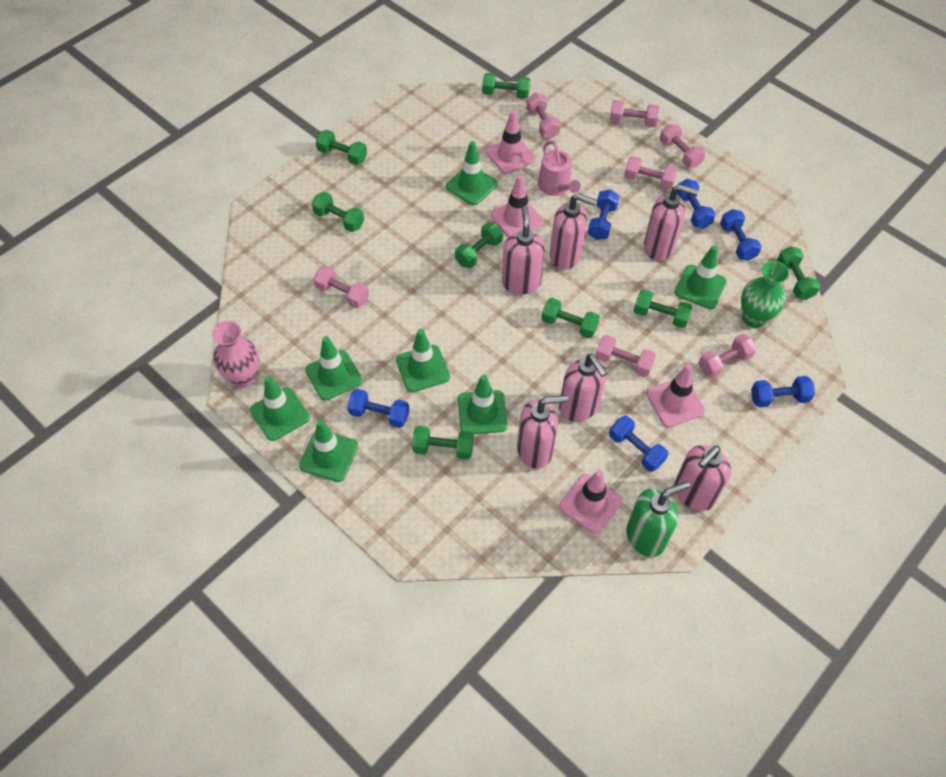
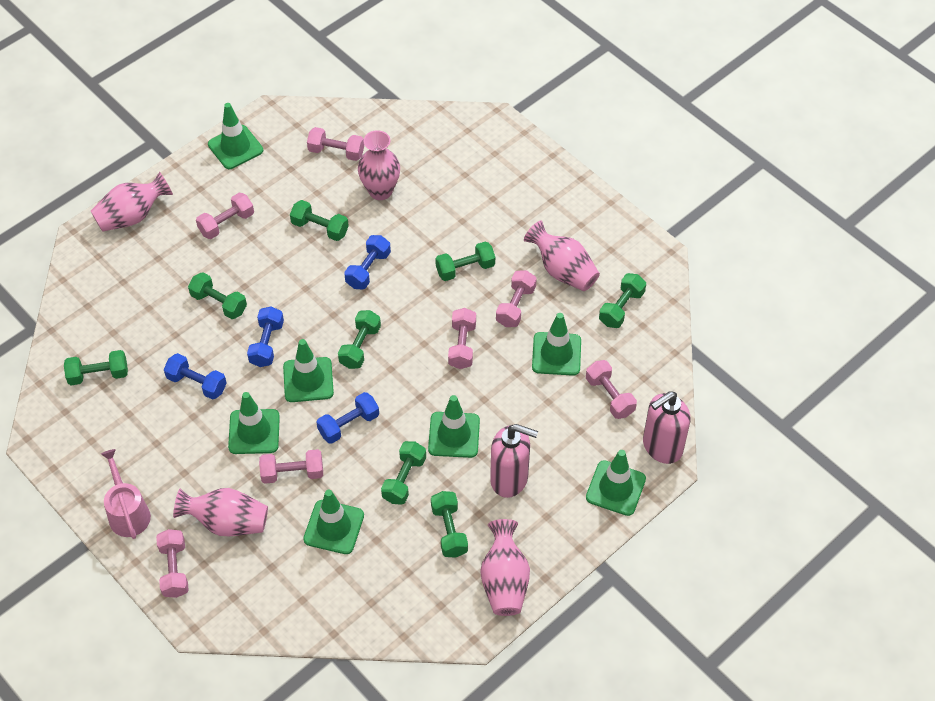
blue dumbbell: [347,389,409,428] [588,189,620,240] [609,416,668,472] [677,179,715,229] [720,209,762,261] [751,376,815,408] = 6 -> [164,353,227,400] [247,306,284,367] [316,392,379,444] [344,235,391,289] = 4
green soap dispenser: [626,481,690,557] = 1 -> none = 0
green vase: [741,261,789,328] = 1 -> none = 0
pink soap dispenser: [502,206,545,294] [517,395,568,469] [550,194,597,270] [559,354,607,422] [644,184,699,261] [674,445,731,511] = 6 -> [490,424,538,498] [643,391,690,464] = 2
pink traffic cone: [486,111,536,174] [491,175,543,238] [559,470,622,534] [646,364,705,427] = 4 -> none = 0
pink vase: [212,321,259,388] = 1 -> [91,172,173,232] [173,488,268,536] [358,130,400,200] [480,519,530,616] [524,221,600,291] = 5

